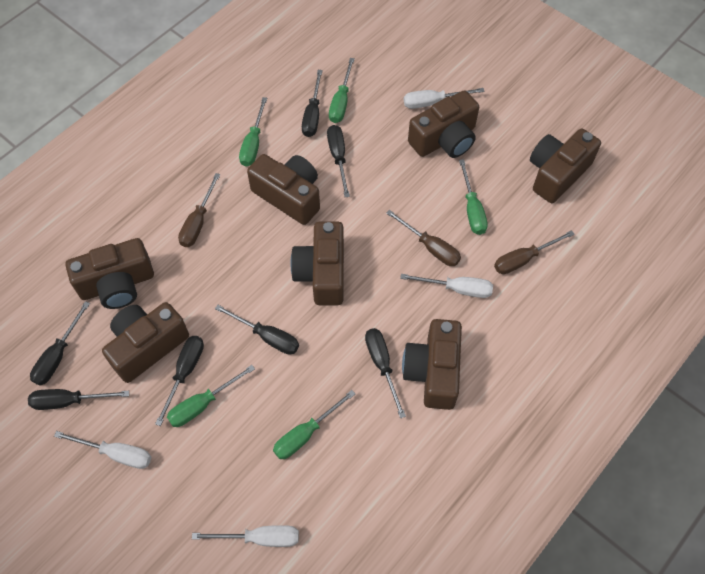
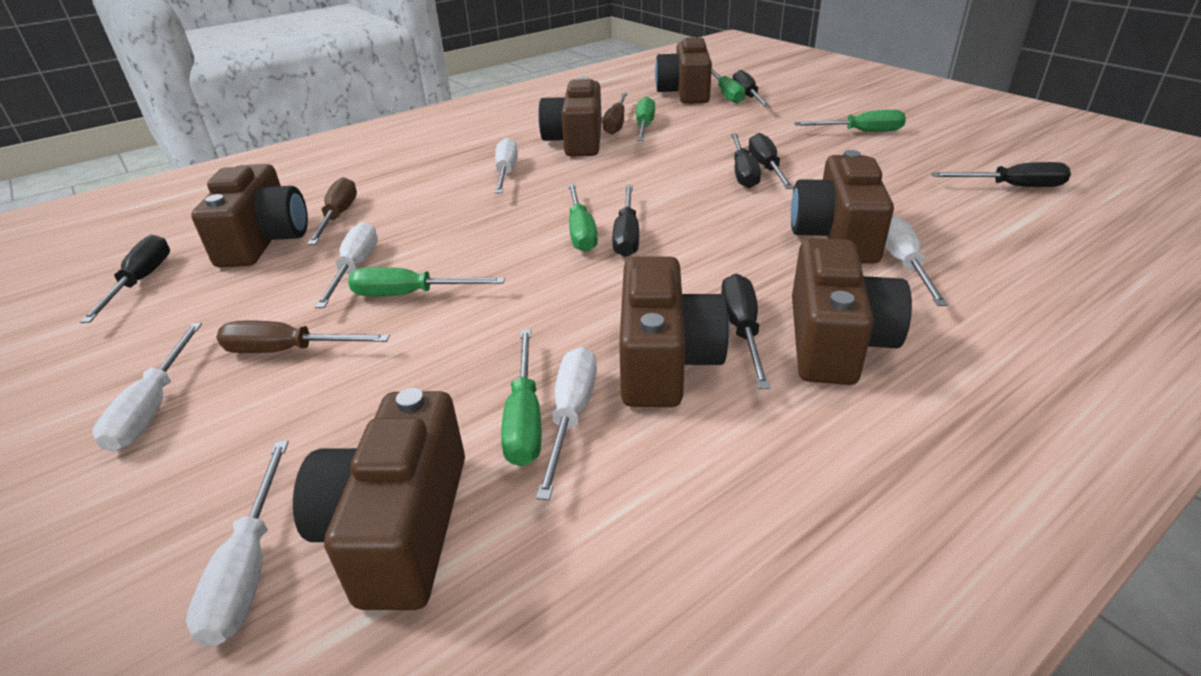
green screwdriver: [167,365,255,427] [239,97,267,166] [273,390,355,459] [329,58,355,123] [459,159,488,235] = 5 -> [348,267,505,296] [501,329,541,466] [568,183,598,252] [636,96,655,141] [711,69,746,104] [794,110,906,132] = 6
white screwdriver: [54,431,151,469] [192,525,299,547] [400,274,493,298] [404,88,485,109] = 4 -> [93,323,202,452] [186,441,289,646] [315,222,378,308] [495,138,518,194] [536,347,597,500] [885,216,948,306] = 6

